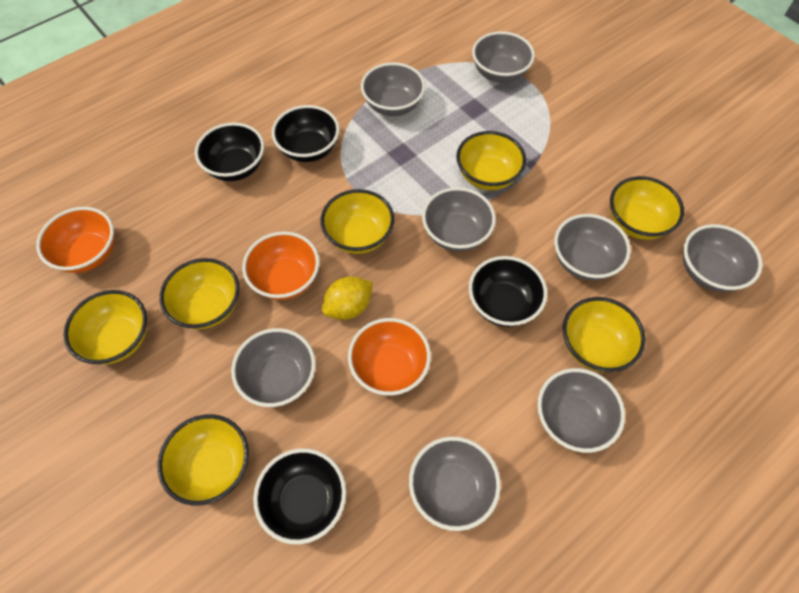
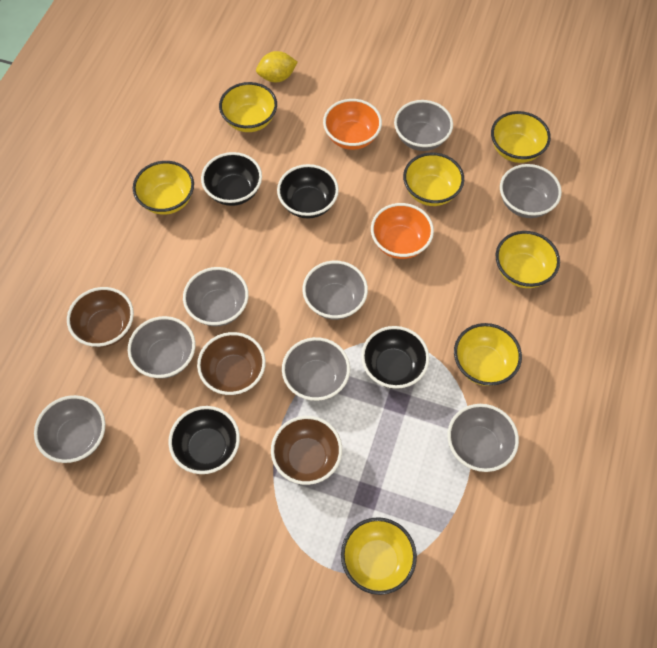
brown bowl: none = 0 -> [67,287,134,348] [197,332,266,395] [271,416,342,485] = 3
orange bowl: [36,207,115,273] [242,231,320,300] [348,318,431,396] = 3 -> [323,99,382,150] [371,203,434,259] = 2

